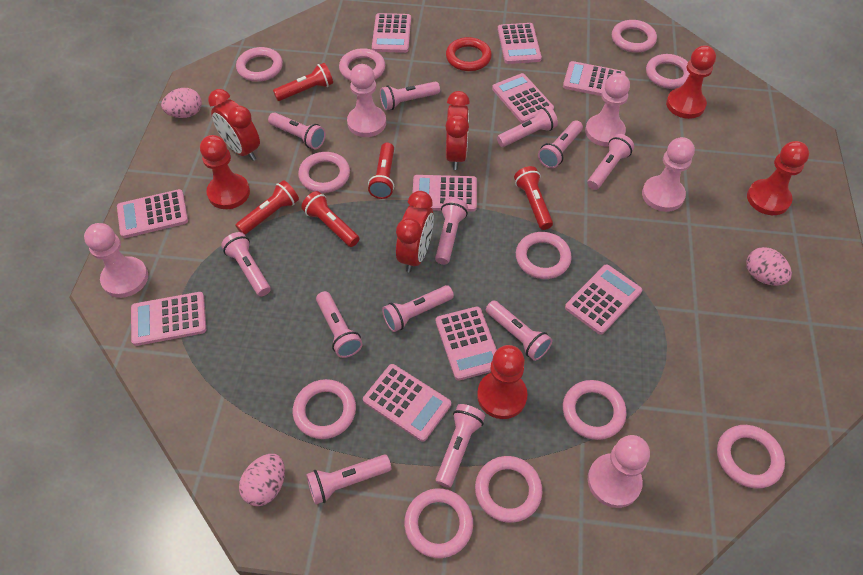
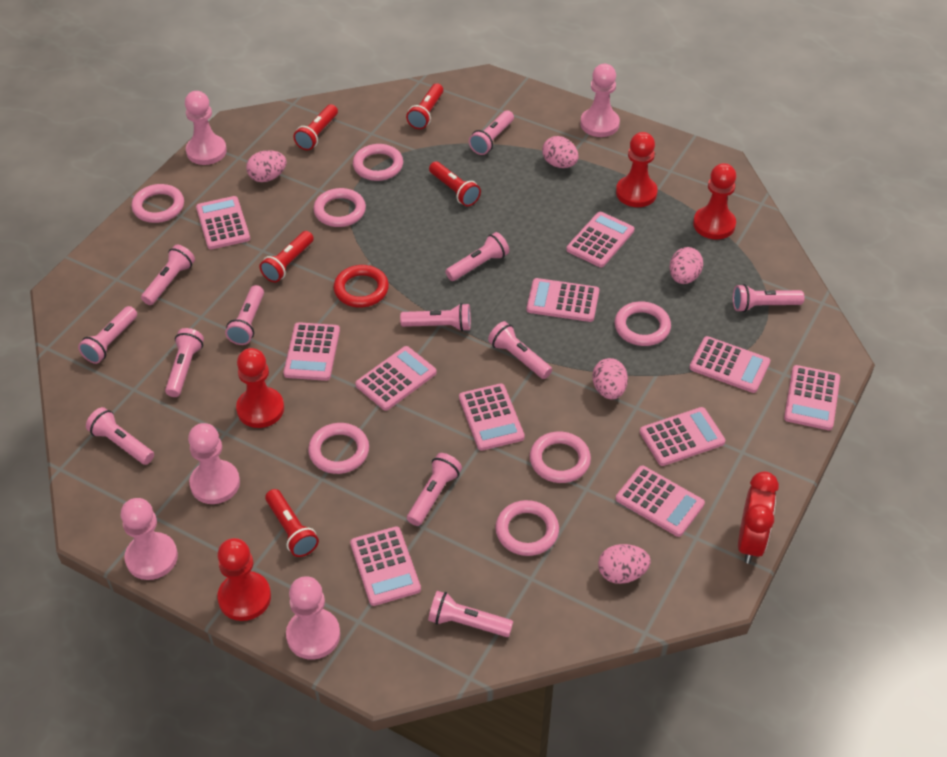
pink calculator: [117,189,188,238] [131,292,206,346] [363,364,451,442] [372,13,411,53] [413,175,477,212] [436,306,497,381] [492,73,554,123] [498,23,542,64] [563,61,626,96] [565,264,642,334] = 10 -> [196,196,250,249] [284,322,340,381] [350,526,421,606] [355,346,437,411] [459,384,525,451] [527,278,599,322] [566,212,635,267] [616,466,705,537] [640,407,725,466] [690,336,770,393] [784,365,840,430] = 11
pink egg: [161,88,202,118] [239,454,285,506] [746,247,792,286] = 3 -> [246,150,287,182] [542,136,579,168] [592,358,628,400] [598,544,650,584] [669,247,703,284] = 5
pink ring: [236,47,283,82] [293,379,356,439] [298,152,350,193] [339,48,385,81] [404,488,473,558] [475,456,543,523] [516,232,572,279] [563,380,626,440] [612,20,657,53] [646,54,690,89] [717,425,785,489] = 11 -> [131,184,184,223] [308,423,369,474] [313,188,366,227] [353,144,403,181] [495,500,559,556] [530,431,591,483] [615,301,671,346] = 7
red clock: [208,89,260,161] [396,191,434,273] [445,91,470,170] = 3 -> [738,471,779,564] = 1

